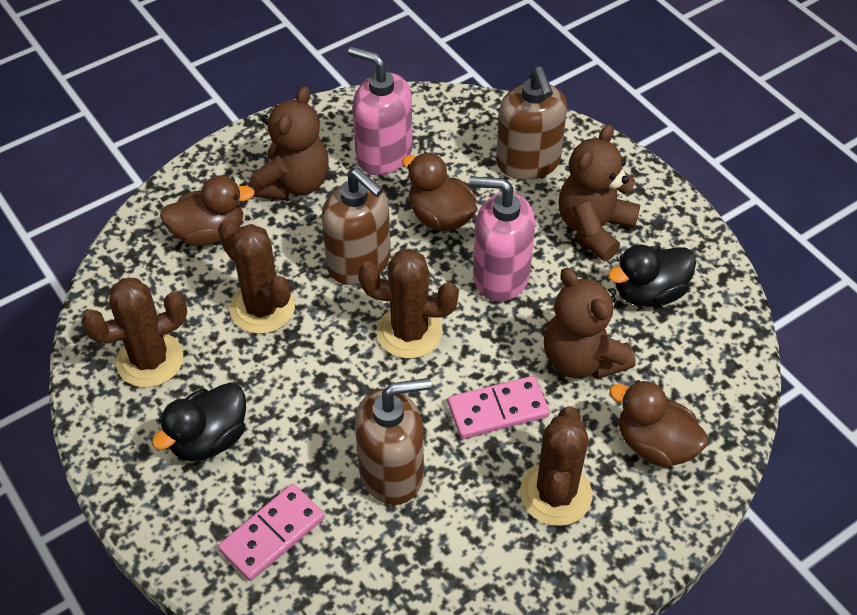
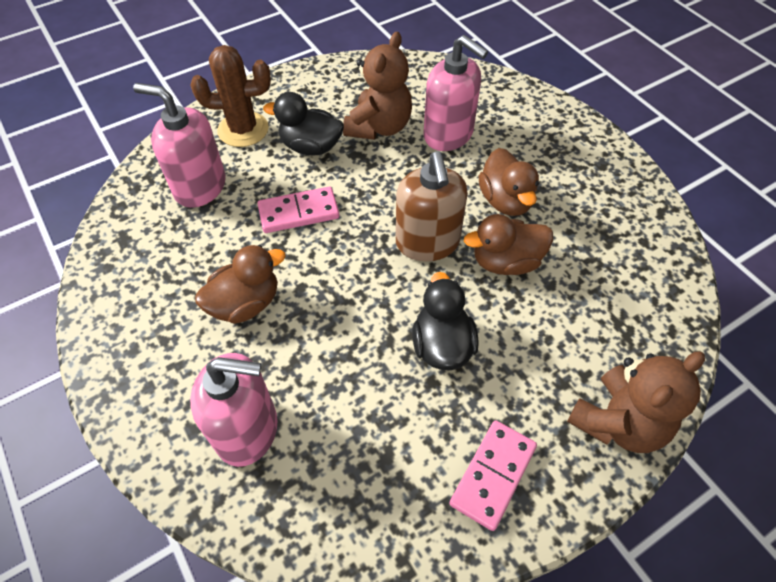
brown cactus: [81,278,187,388] [218,219,295,334] [358,249,459,359] [520,406,592,526] = 4 -> [191,45,271,147] = 1
brown soap dispenser: [322,168,391,285] [355,378,431,505] [496,67,567,180] = 3 -> [396,151,468,261] = 1
brown teddy bear: [249,86,329,200] [544,268,635,379] [559,124,640,261] = 3 -> [343,32,412,140] [567,352,705,453] = 2
pink soap dispenser: [348,47,412,175] [469,177,536,302] = 2 -> [133,83,226,208] [190,353,278,467] [424,35,488,151] = 3

